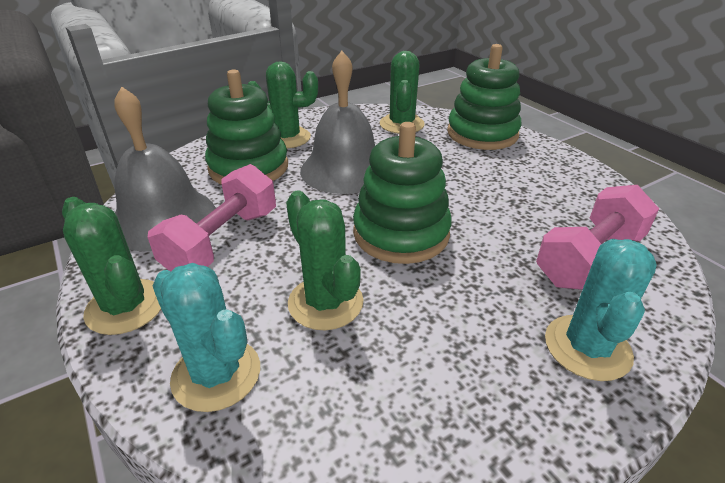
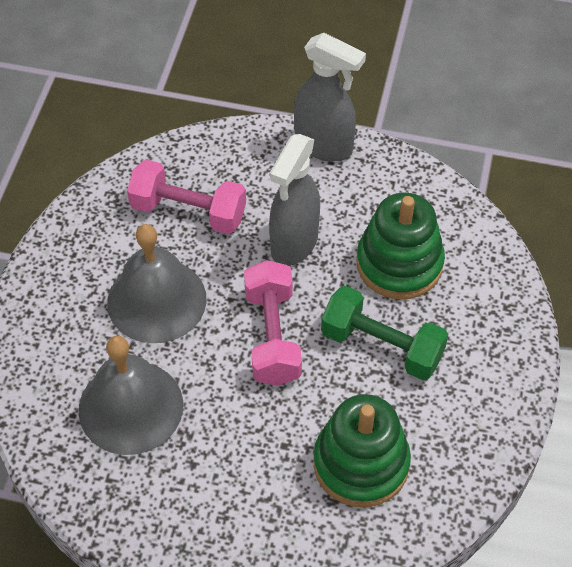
green cactus: [62,197,161,335] [248,61,318,148] [286,191,364,330] [380,51,425,134] = 4 -> none = 0
green dumbbell: none = 0 -> [321,286,448,380] = 1
green stacking toy: [205,69,288,185] [353,122,452,264] [447,44,522,150] = 3 -> [314,394,411,507] [356,193,445,299] = 2
grey spray bottle: none = 0 -> [269,134,320,266] [294,33,366,162] = 2
turquoise cactus: [152,263,260,412] [545,239,657,381] = 2 -> none = 0

